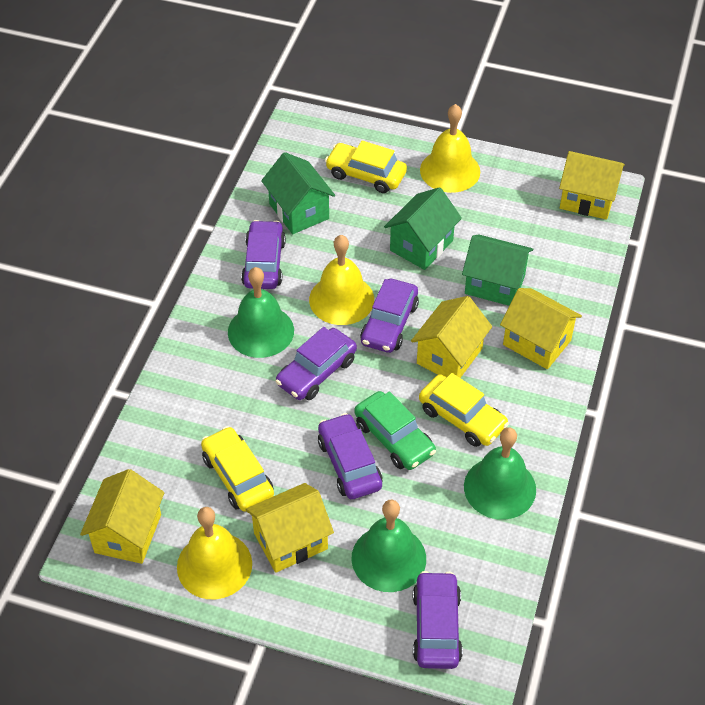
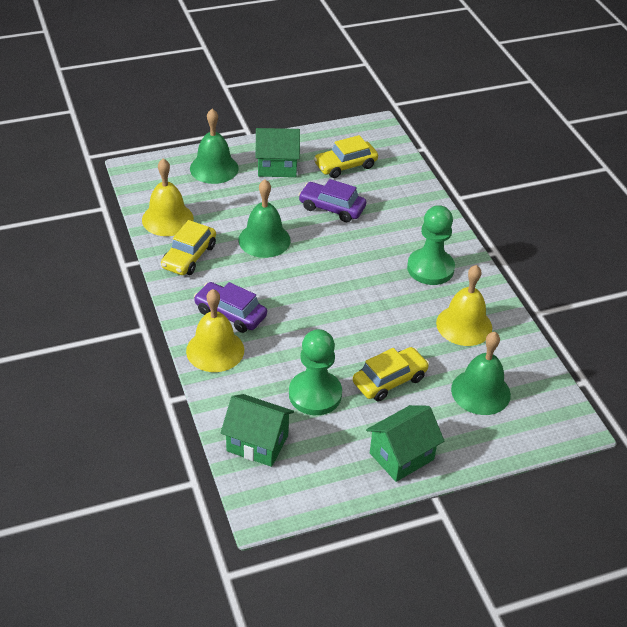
green car: [354,391,436,470] = 1 -> none = 0
green pawn: none = 0 -> [289,329,342,415] [407,205,455,285] = 2
purple car: [241,220,286,289] [275,327,357,400] [318,413,382,499] [360,279,419,353] [413,571,463,669] = 5 -> [194,282,267,333] [298,179,366,222] = 2
yellow house: [80,469,164,564] [245,483,334,573] [411,296,492,378] [500,288,582,369] [559,151,625,220] = 5 -> none = 0

